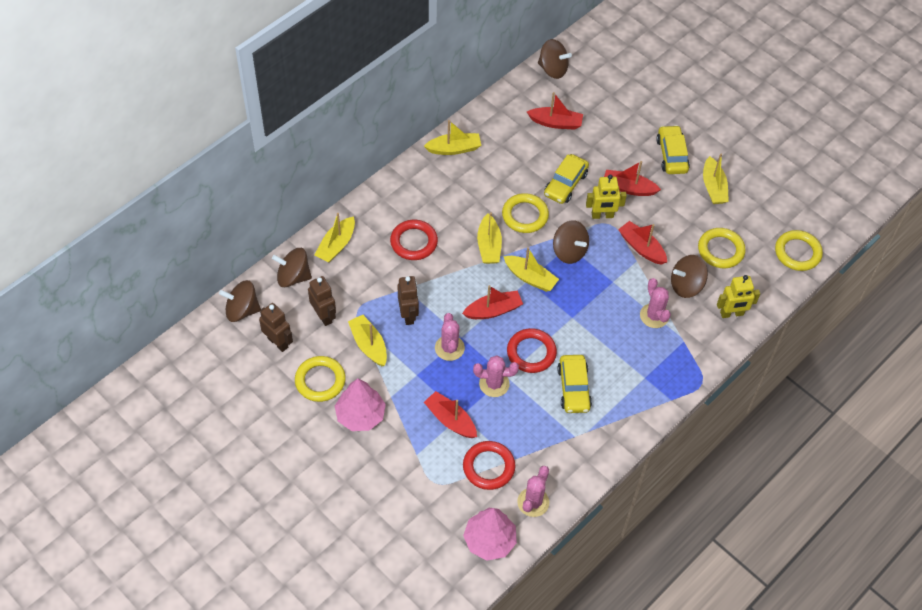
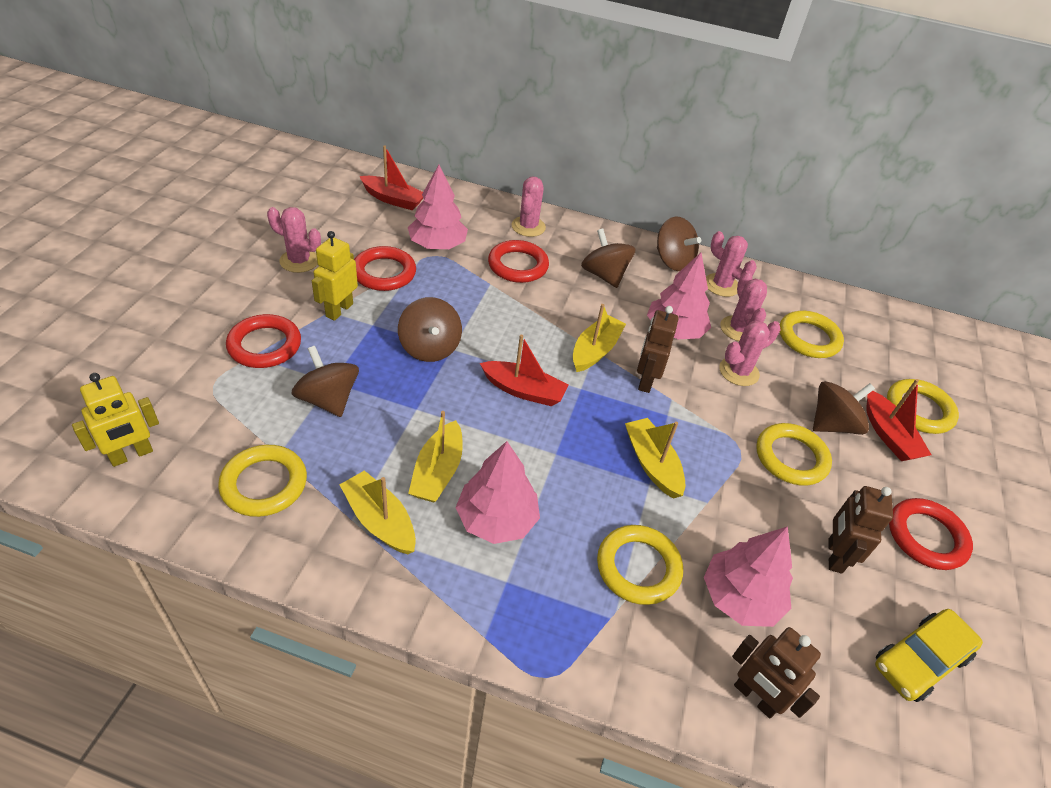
pink cactus: [435,313,465,361] [473,355,519,397] [517,466,549,517] [640,278,671,328] = 4 -> [267,207,321,273] [511,177,546,237] [706,231,756,297] [719,321,781,386] [720,271,767,341] = 5
pink tree: [335,378,386,431] [463,508,517,561] = 2 -> [408,165,468,249] [456,441,540,544] [647,253,711,339] [704,526,793,627] = 4
red boat: [424,391,477,438] [462,285,523,319] [527,92,583,130] [604,161,661,196] [618,221,667,265] = 5 -> [359,145,423,210] [480,335,568,406] [866,379,932,461] = 3
red ring: [390,220,438,260] [463,441,515,490] [507,328,557,373] = 3 -> [226,314,301,368] [354,246,416,291] [488,240,549,283] [889,498,973,570] = 4
yellow boat: [315,213,355,263] [348,315,387,366] [424,120,482,155] [477,212,502,264] [503,247,559,292] [703,153,729,204] = 6 -> [340,470,416,554] [408,411,463,503] [573,304,626,372] [625,418,685,499] = 4
yellow car: [544,154,589,204] [557,355,592,413] [656,125,690,174] = 3 -> [875,609,983,702] = 1
yellow ring: [295,356,346,402] [502,193,549,233] [698,228,746,268] [775,230,823,271] = 4 -> [218,445,307,517] [597,525,683,605] [756,423,832,486] [780,311,844,358] [887,379,959,434] = 5

